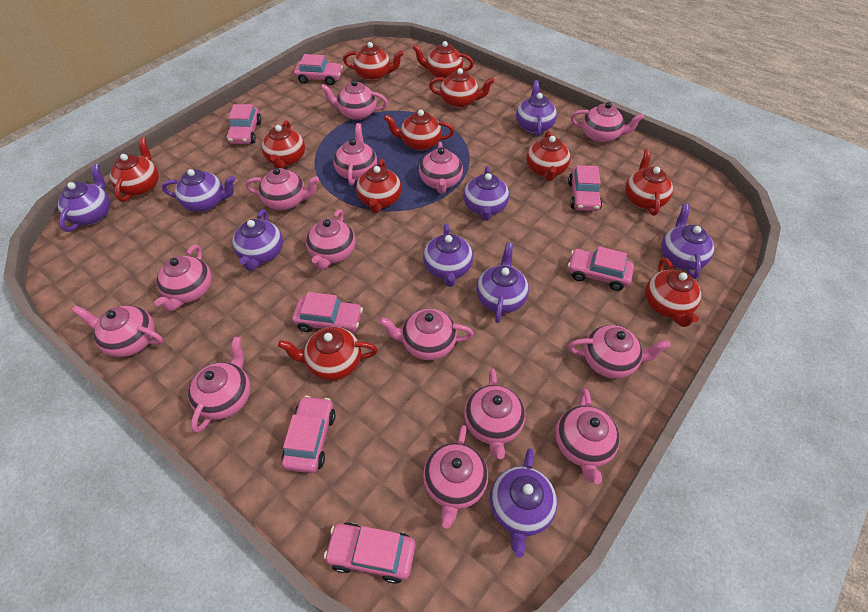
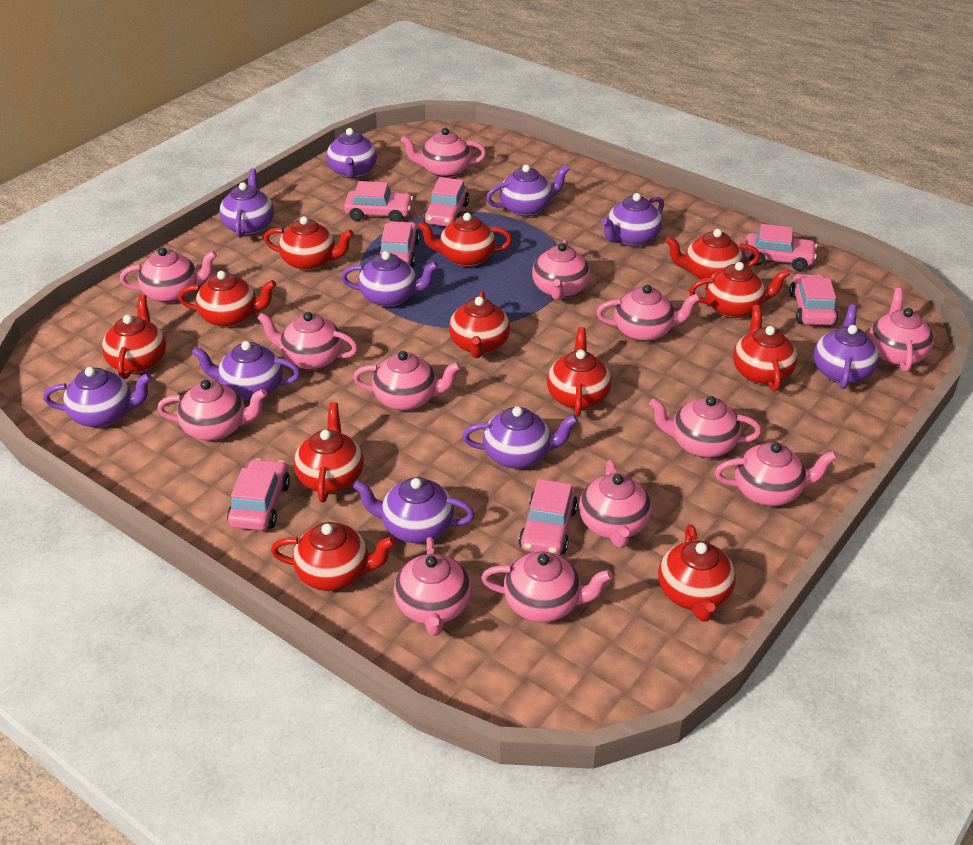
pink teapot: [71,305,163,357] [154,245,212,311] [188,337,250,433] [246,168,319,210] [306,209,356,270] [321,80,388,120] [333,123,377,186] [379,308,474,360] [419,142,463,194] [423,425,488,529] [464,369,525,459] [555,388,620,484] [568,325,671,379] [571,102,644,143] = 14 -> [120,247,217,303] [157,380,267,441] [257,312,358,370] [353,351,461,411] [394,537,471,636] [400,128,486,178] [481,552,612,622] [532,239,590,300] [579,460,652,548] [596,285,700,342] [649,396,762,458] [715,442,837,506] [869,288,933,372] = 13
purple teapot: [58,164,111,232] [162,169,235,212] [232,209,283,271] [423,223,473,287] [463,166,509,221] [476,242,529,323] [490,448,557,558] [516,80,557,137] [661,204,714,279] = 9 -> [43,367,152,427] [192,341,300,401] [219,168,274,238] [326,128,377,178] [341,251,438,307] [353,477,475,543] [463,406,578,469] [486,164,570,217] [601,193,664,246] [814,305,879,389] = 10
red teapot: [110,137,159,202] [261,120,305,168] [278,327,378,381] [343,42,404,81] [356,159,402,213] [384,110,454,151] [413,41,474,79] [429,68,494,108] [526,131,570,181] [625,149,673,216] [645,258,701,327] = 11 -> [102,294,166,379] [178,271,276,327] [264,216,354,271] [271,522,396,591] [294,402,364,502] [417,213,512,267] [449,291,510,358] [547,327,612,416] [658,524,736,621] [665,229,760,280] [689,262,790,318] [733,305,798,391] = 12

